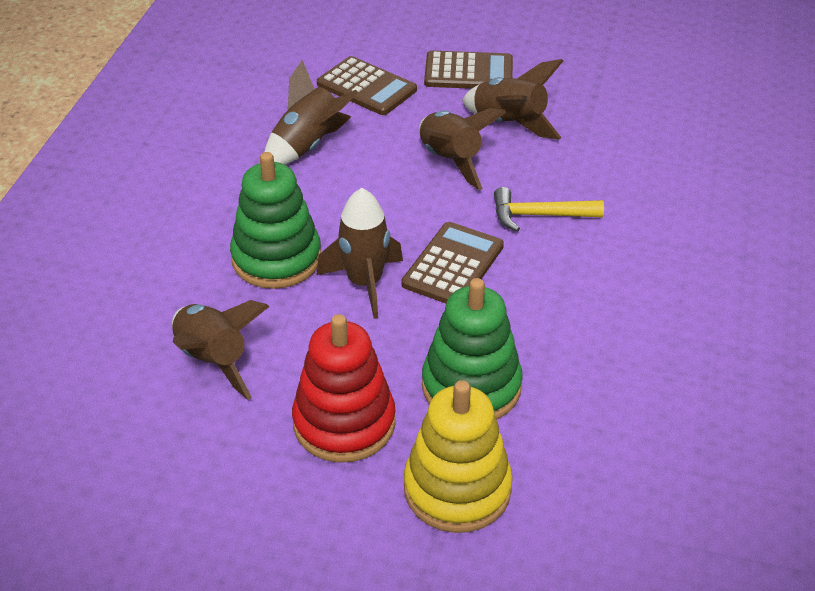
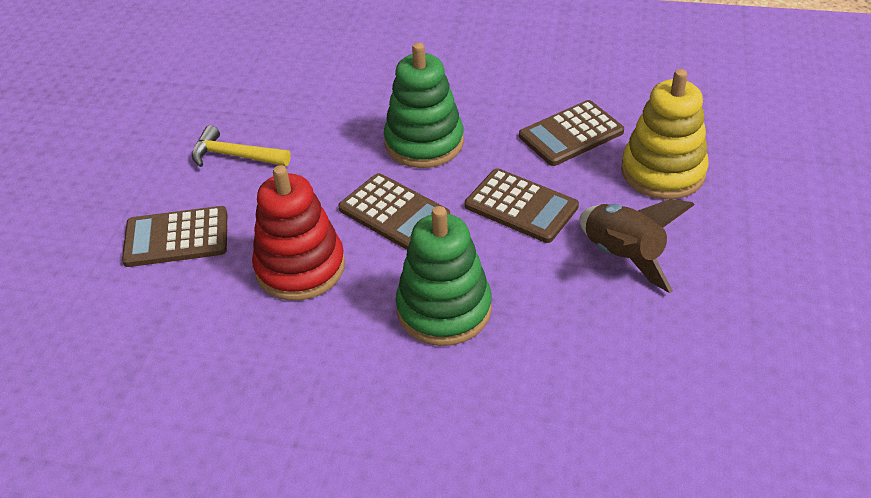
brown calculator: [317,56,417,115] [402,222,504,303] [424,51,513,89] = 3 -> [122,206,227,267] [338,173,450,250] [465,168,579,243] [519,100,624,166] = 4
brown rocket: [172,300,270,400] [264,60,358,165] [317,188,403,319] [419,108,507,190] [462,59,563,140] = 5 -> [579,199,695,293] = 1

